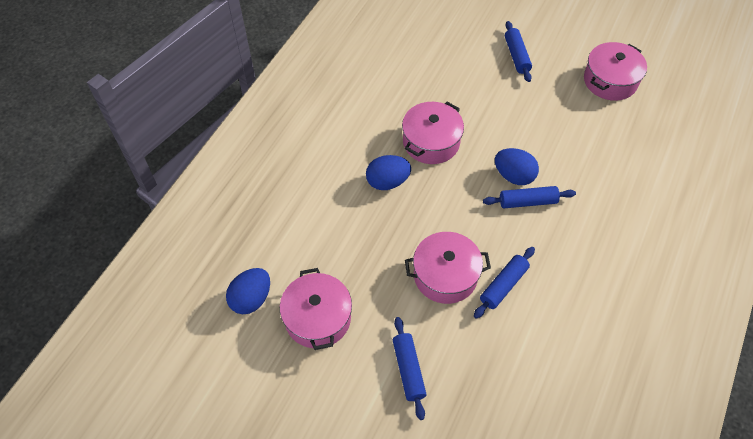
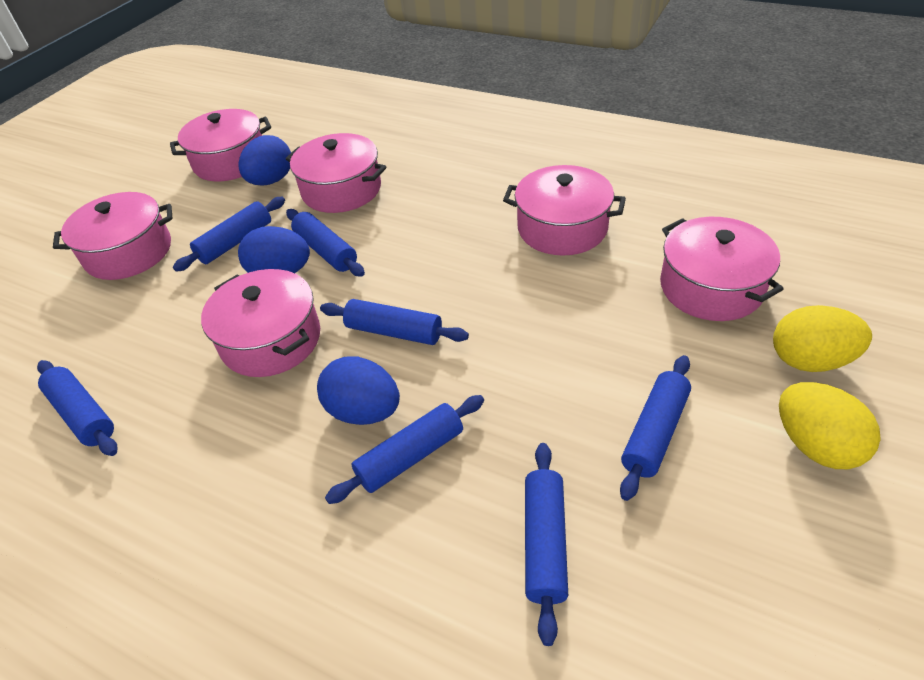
blue rolling pin: [393,317,427,420] [474,247,535,319] [483,186,576,208] [505,21,532,82] = 4 -> [37,360,117,456] [173,197,285,272] [286,209,365,277] [320,299,469,345] [325,395,484,504] [525,443,568,646] [620,355,691,501] = 7
pink pot: [280,268,352,350] [402,102,464,164] [405,232,491,304] [584,42,647,101] = 4 -> [53,192,173,280] [170,109,271,181] [201,269,320,377] [286,133,386,213] [503,165,626,256] [660,217,784,321] = 6
yellow egg: none = 0 -> [773,305,872,372] [779,382,881,469] = 2

